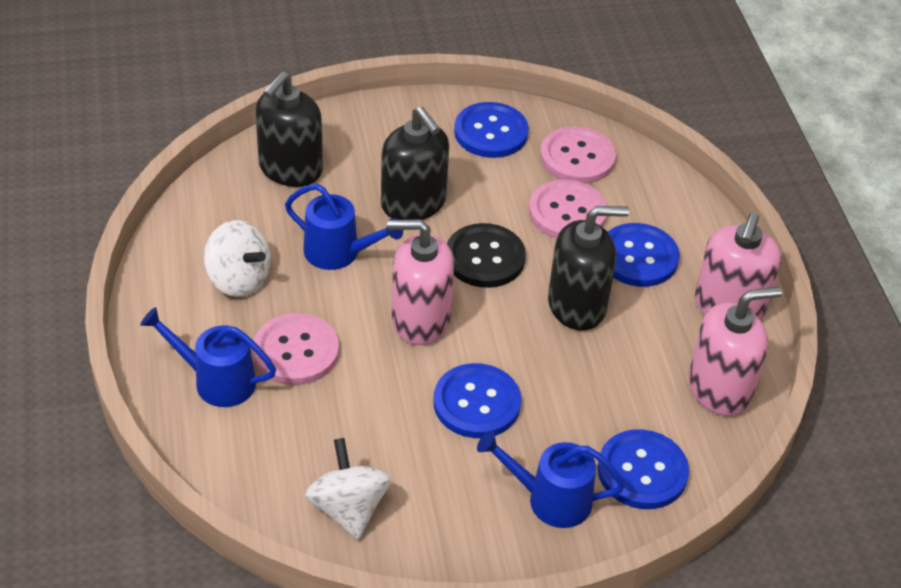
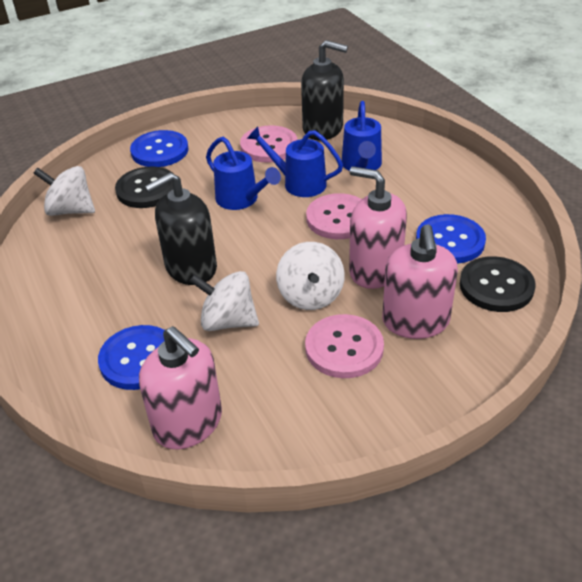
black button: [447,223,526,288] = 1 -> [115,166,173,208] [460,256,535,312] = 2
black soap dispenser: [255,71,323,187] [381,107,449,220] [548,206,629,330] = 3 -> [145,172,217,285] [301,40,348,141] = 2
blue button: [434,363,521,438] [454,102,529,158] [597,429,689,509] [608,223,680,287] = 4 -> [98,325,165,390] [130,130,189,167] [416,214,486,264] = 3
white spinning top: [204,220,271,297] [305,438,391,540] = 2 -> [33,166,95,216] [190,271,259,331] [276,242,345,310] = 3

